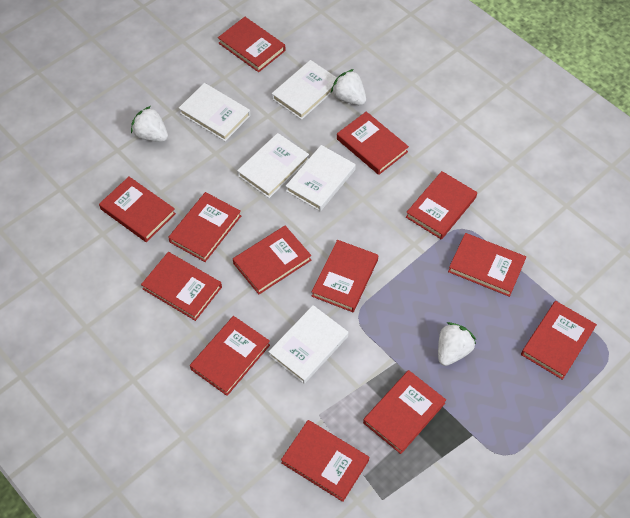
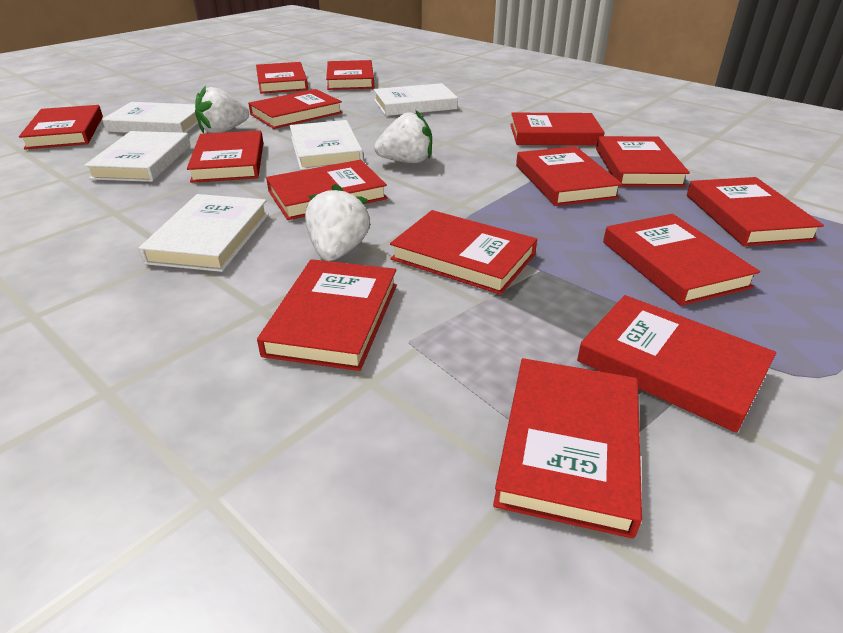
red book: [99,177,176,242] [141,252,222,321] [168,192,241,262] [190,316,270,396] [218,17,285,72] [233,226,311,294] [281,420,369,502] [312,240,378,312] [337,112,409,175] [363,370,446,454] [406,171,477,240] [448,233,526,297] [521,301,597,380] = 13 -> [19,105,103,150] [187,131,263,183] [248,89,343,129] [256,62,308,94] [257,259,397,371] [266,160,387,220] [326,60,374,90] [390,210,537,295] [493,358,642,539] [510,113,605,145] [516,146,622,206] [577,295,776,433] [596,136,690,187] [603,214,760,306] [687,177,824,246] = 15

